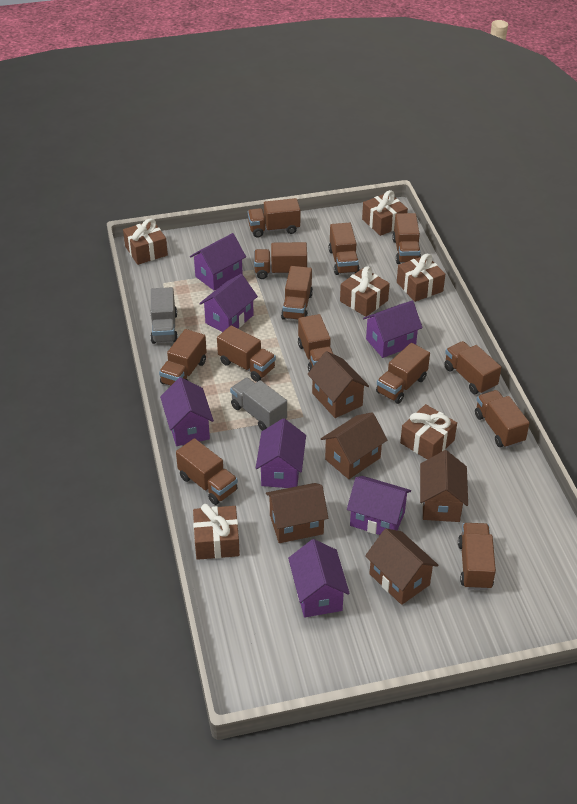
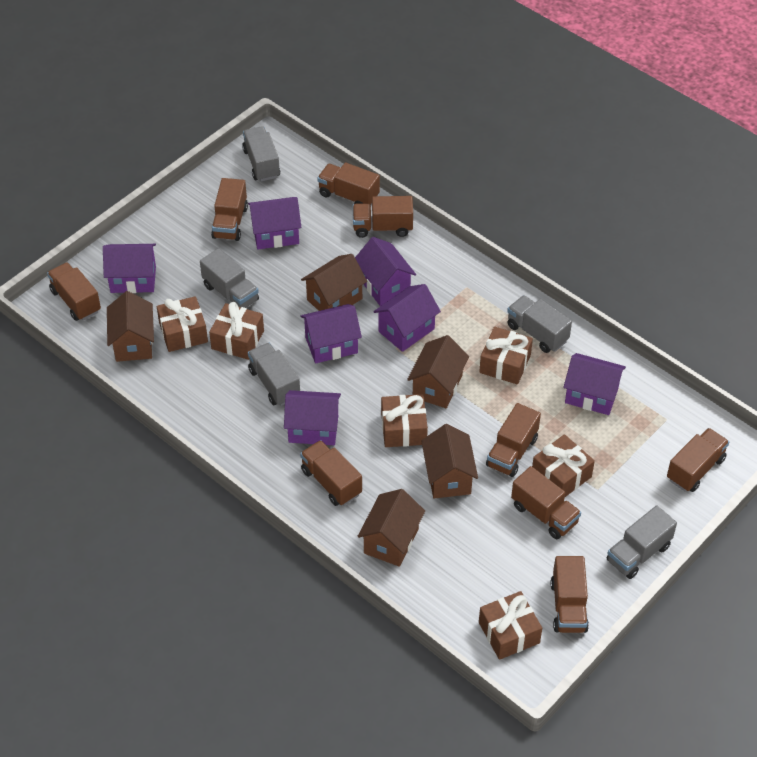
brown truck: [159,329,207,386] [176,438,238,505] [217,325,276,382] [248,198,300,238] [254,242,307,279] [281,266,313,320] [298,314,333,371] [329,223,360,275] [376,343,430,404] [392,213,421,264] [444,341,501,394] [458,523,496,590] [475,390,530,448] = 13 -> [47,262,101,321] [211,178,248,241] [300,440,362,506] [317,163,380,206] [353,196,413,238] [486,403,541,477] [511,466,581,539] [551,556,589,633] [667,428,729,492] = 9
grey truck: [150,287,178,344] [230,378,287,431] = 2 -> [200,248,259,308] [242,126,280,181] [248,343,300,406] [507,295,572,353] [607,505,677,579] = 5

